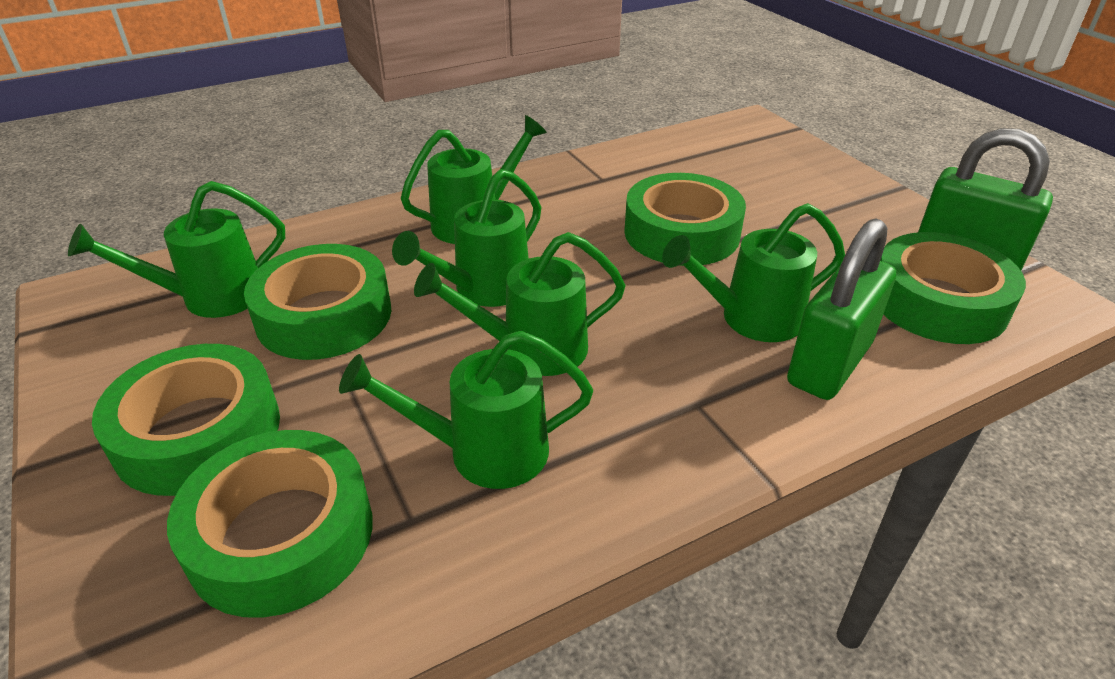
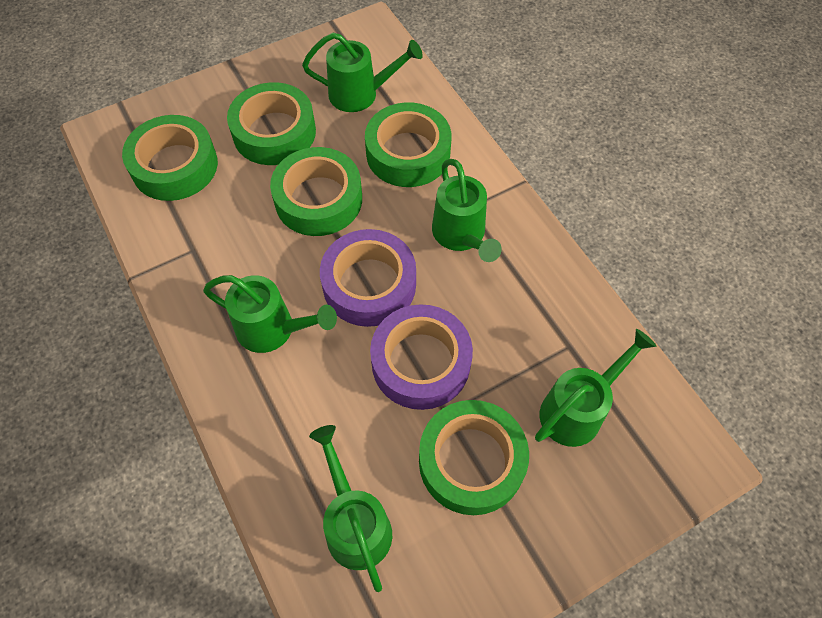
green padlock: [787,218,896,400] [918,128,1053,270] = 2 -> none = 0
green watering can: [68,181,285,318] [339,331,593,489] [392,169,541,307] [401,115,547,244] [414,232,626,376] [662,203,845,342] = 6 -> [203,275,337,353] [302,33,423,112] [309,425,392,592] [432,159,502,262] [535,329,656,447] = 5
purple tape: none = 0 -> [320,229,416,327] [370,304,473,410] = 2

